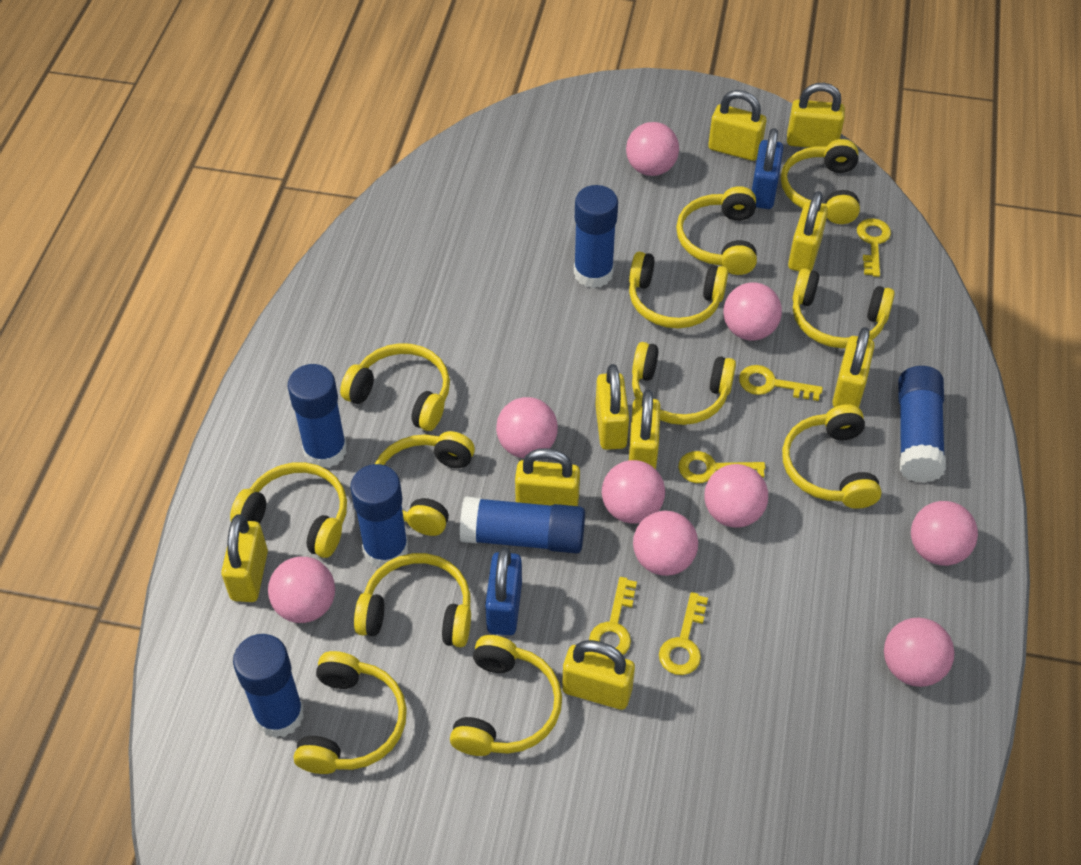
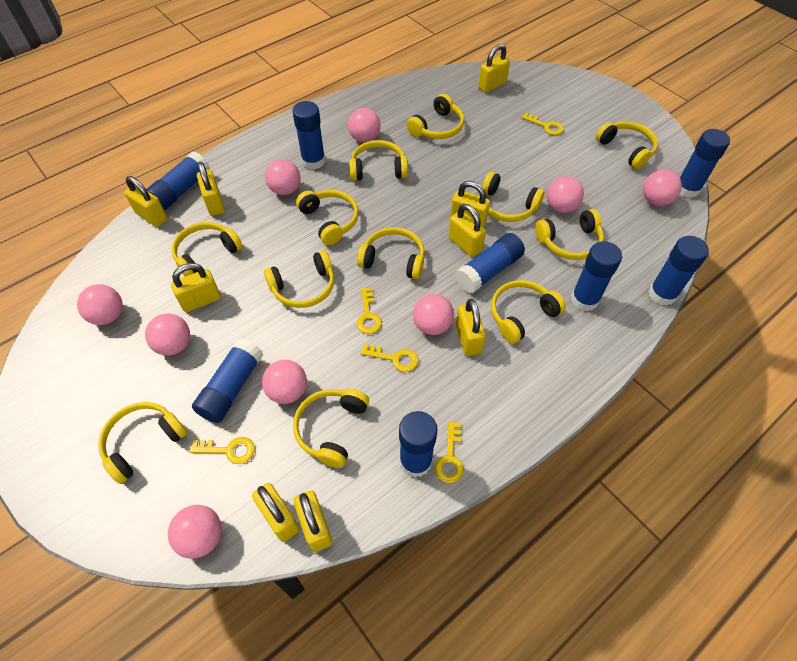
blue glue stick: [233,634,304,738] [287,364,347,468] [350,464,408,568] [460,496,585,553] [574,185,618,288] [898,366,946,483] = 6 -> [146,152,210,210] [192,338,263,423] [292,101,325,170] [399,411,437,478] [455,233,525,293] [571,241,622,311] [649,236,709,306] [680,129,730,198] = 8
blue padlock: [485,547,522,636] [752,128,783,209] = 2 -> none = 0

